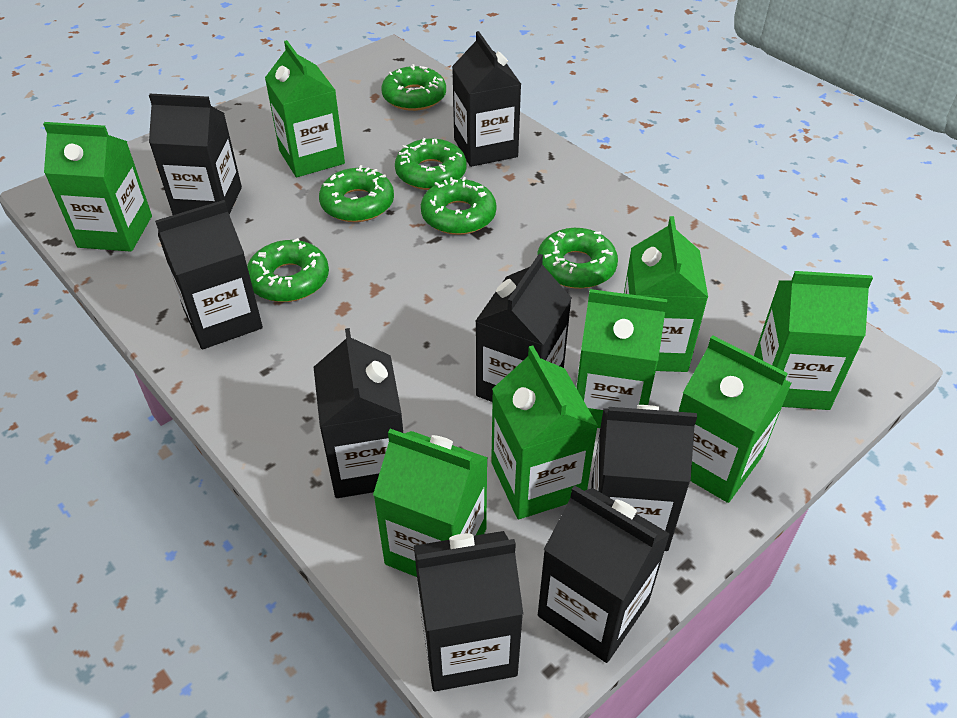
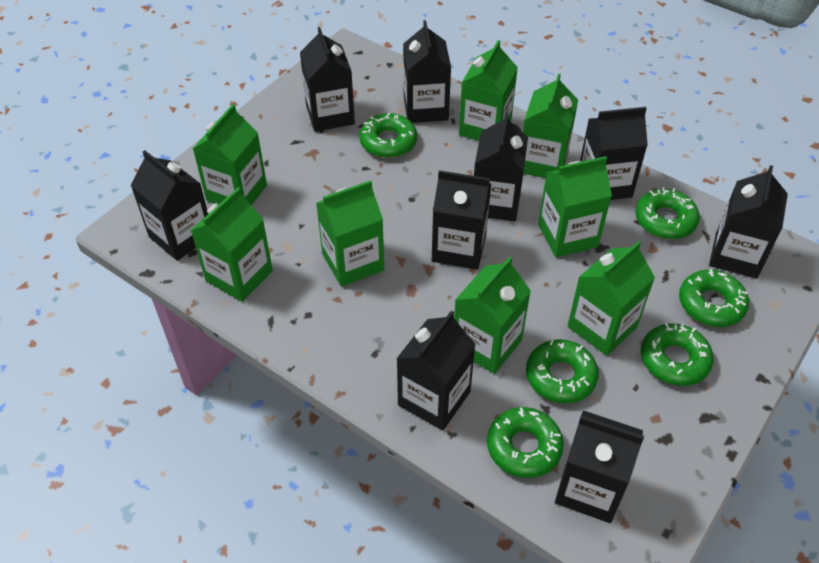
black carton: [149,94,242,215] [155,200,263,350] [314,328,403,498] [414,531,523,691] [452,31,521,167] [475,254,572,402] [538,485,670,663] [591,405,697,551] = 8 -> [130,150,208,261] [300,27,355,132] [396,311,476,430] [403,20,451,123] [432,170,491,270] [474,112,528,221] [555,410,644,523] [580,107,648,200] [709,165,788,279] = 9

